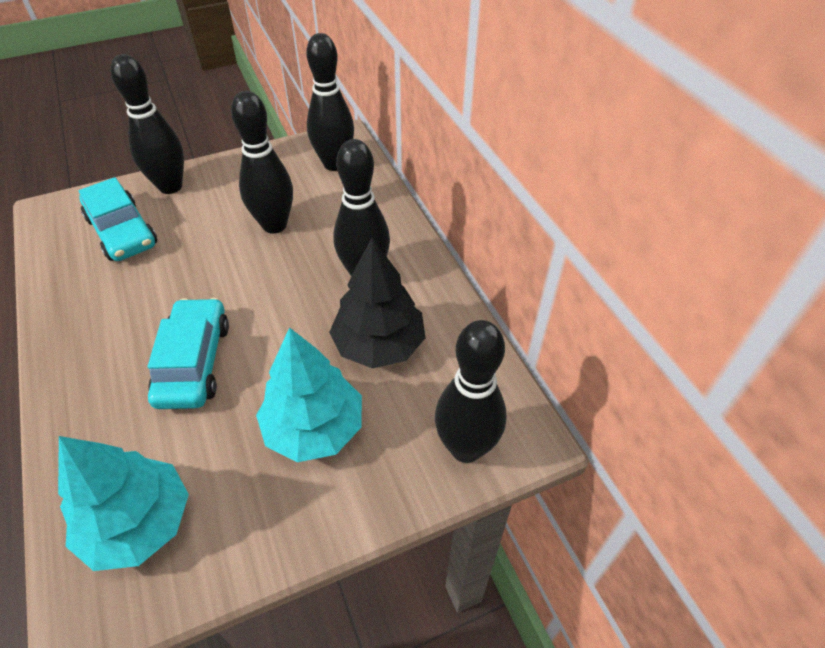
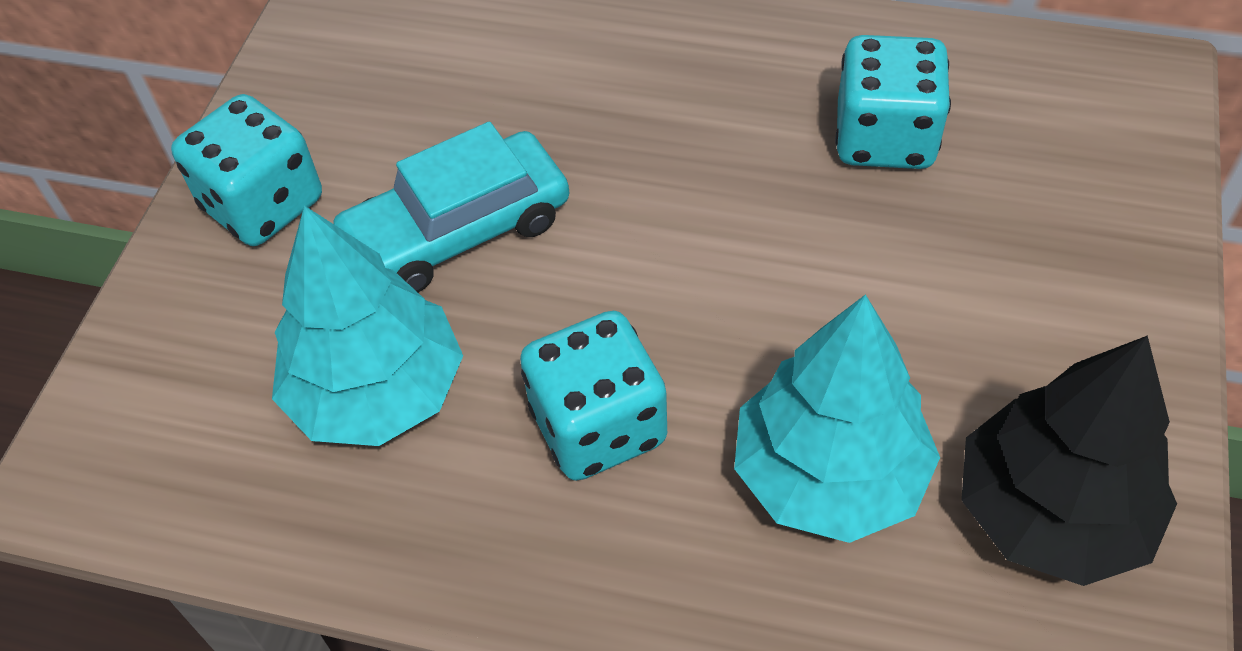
black bowling pin: [110,54,184,194] [231,91,293,234] [306,33,354,171] [333,139,390,276] [435,320,507,463] = 5 -> none = 0
turquoise car: [79,177,157,261] [148,298,229,409] = 2 -> [333,122,569,293] = 1
turquoise dice: none = 0 -> [171,94,322,246] [520,311,667,481] [835,35,951,169] = 3

